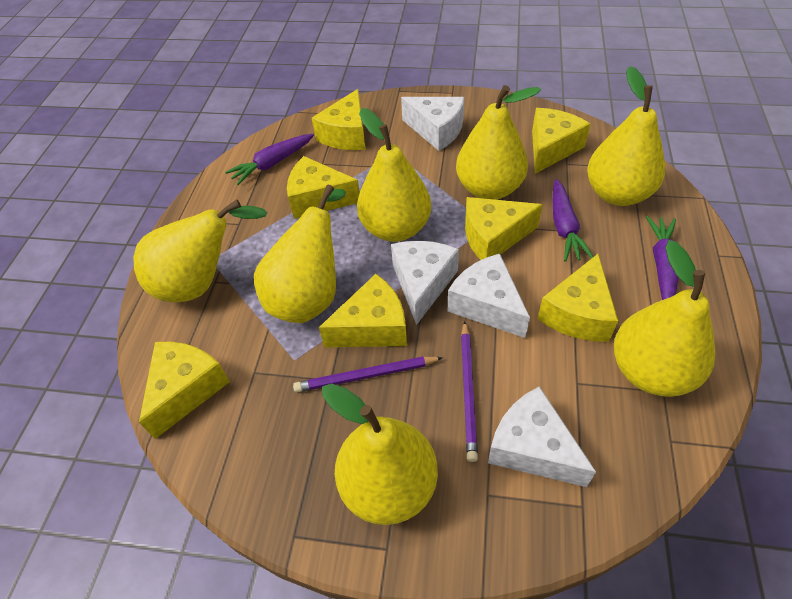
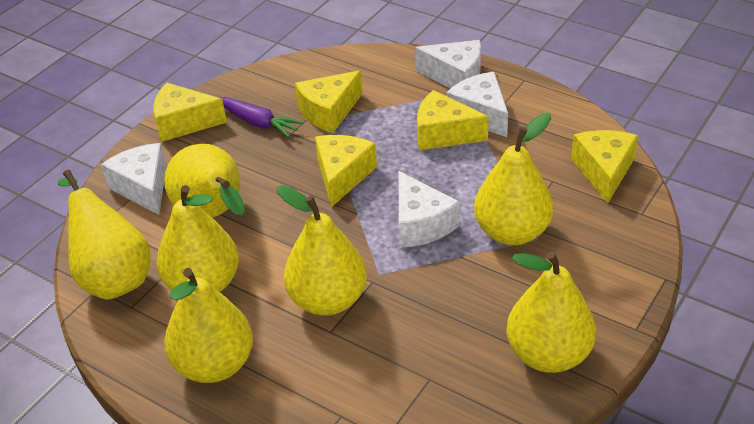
purple carrot: [225,134,314,185] [553,179,593,262] [646,216,679,300] = 3 -> [218,97,304,138] = 1
purple pencil: [293,357,443,392] [461,321,478,462] = 2 -> none = 0
yellow cheese: [139,342,230,439] [287,156,360,219] [312,89,366,150] [319,274,407,347] [465,197,543,260] [532,108,591,174] [537,254,618,342] = 7 -> [153,82,227,142] [295,70,363,133] [315,135,377,207] [417,90,489,150] [571,130,638,203] = 5

